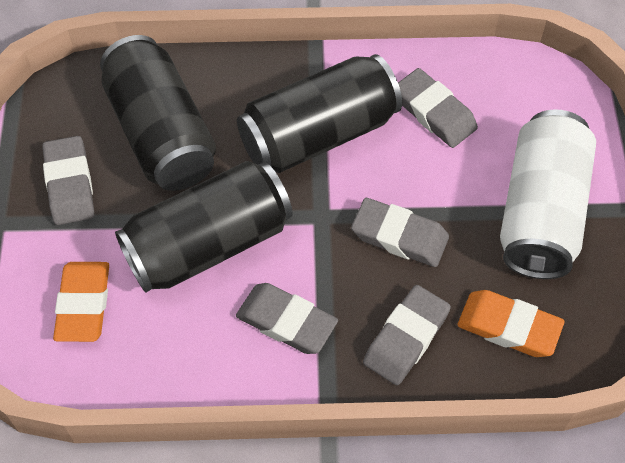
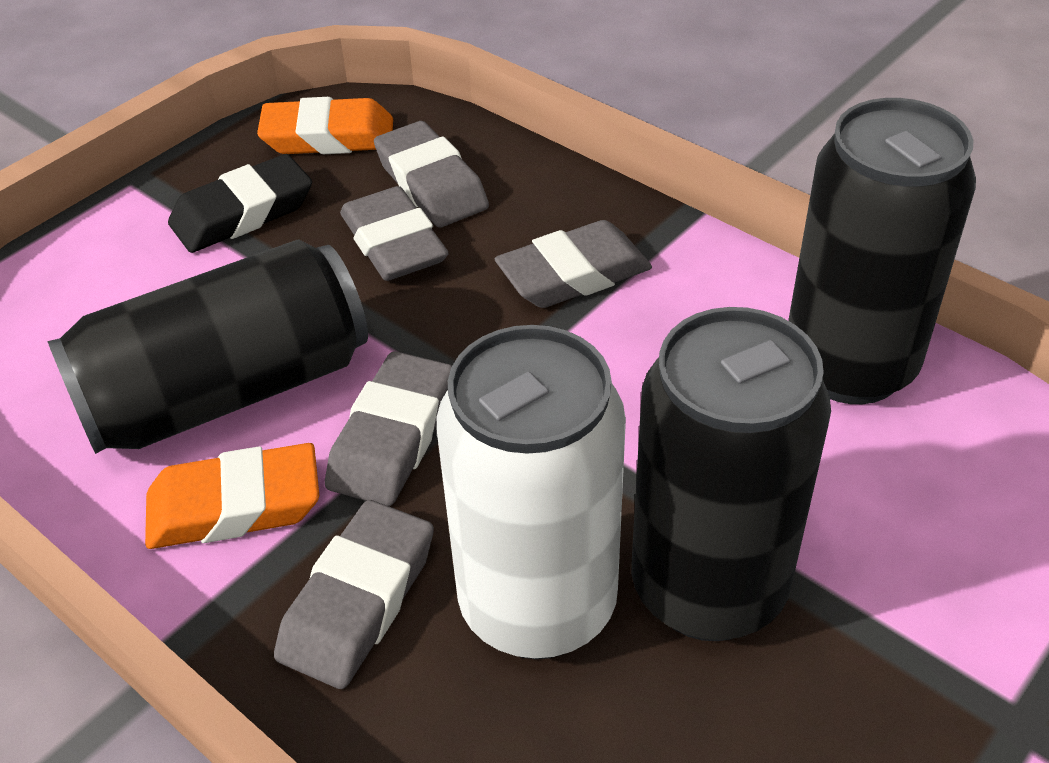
black eraser: none = 0 -> [168,154,312,253] = 1

